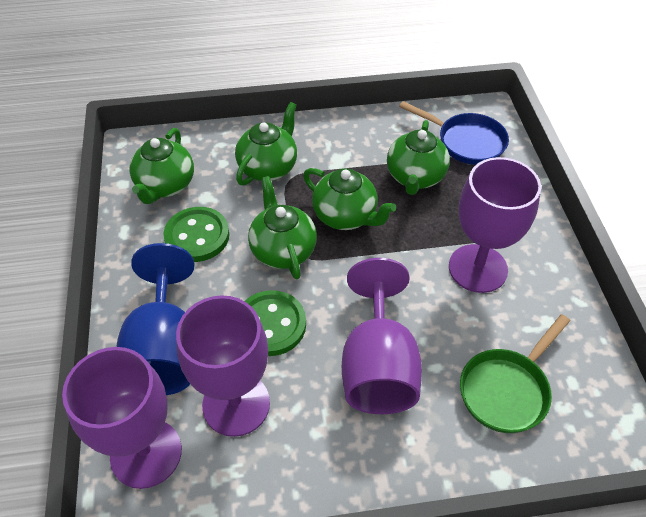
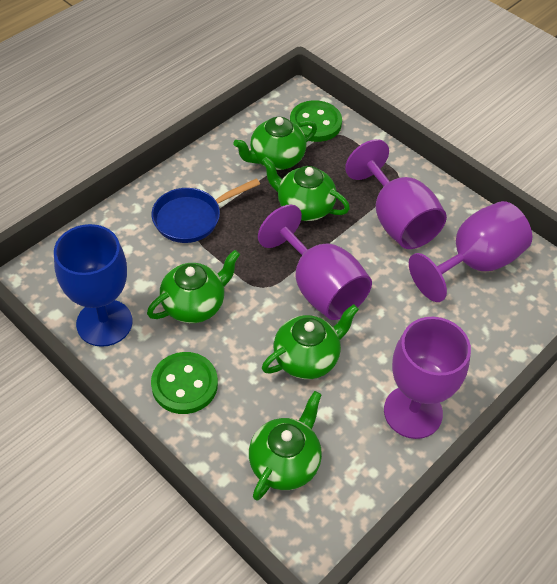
green pan: [460,314,570,433] = 1 -> none = 0

